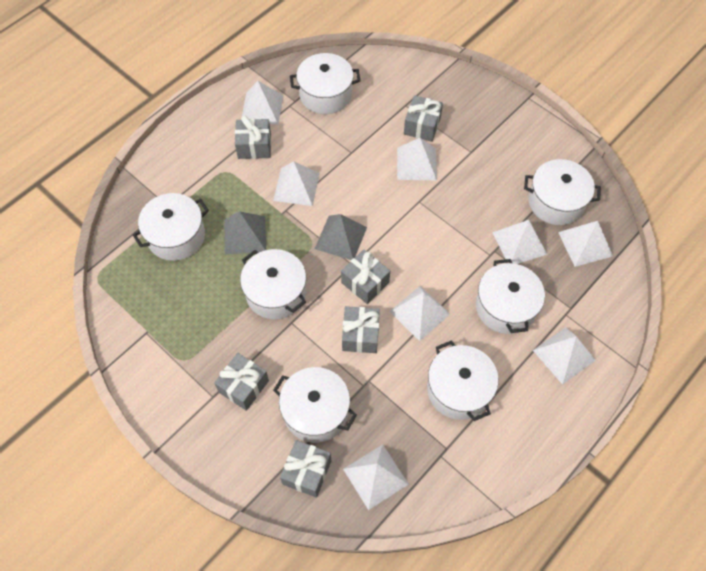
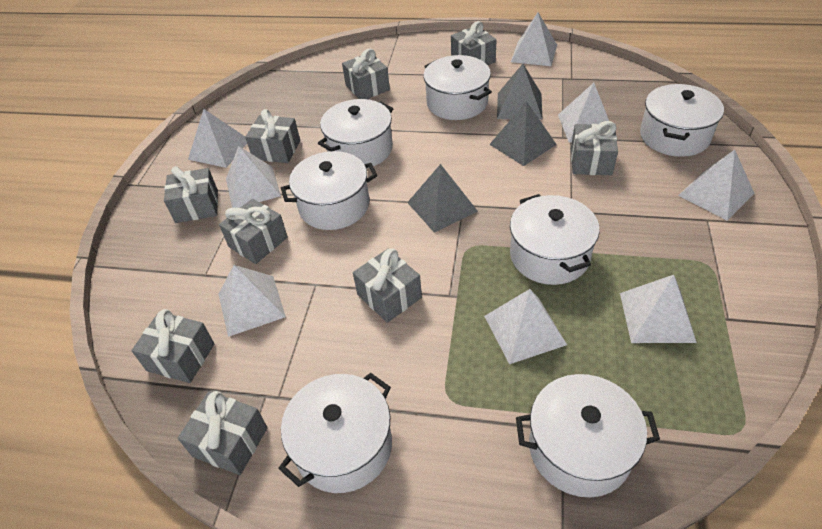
grey gift: [214,353,269,411] [235,116,271,159] [280,440,331,498] [341,249,390,304] [342,306,380,353] [404,95,443,142] = 6 -> [131,309,214,383] [164,166,218,223] [178,391,268,475] [219,199,288,264] [245,109,300,163] [342,48,390,99] [353,248,422,323] [451,21,497,65] [571,121,618,175] = 9
grey pyramid: [224,211,266,255] [315,214,367,260] = 2 -> [407,164,478,233] [489,101,557,166] [497,64,543,120] = 3

